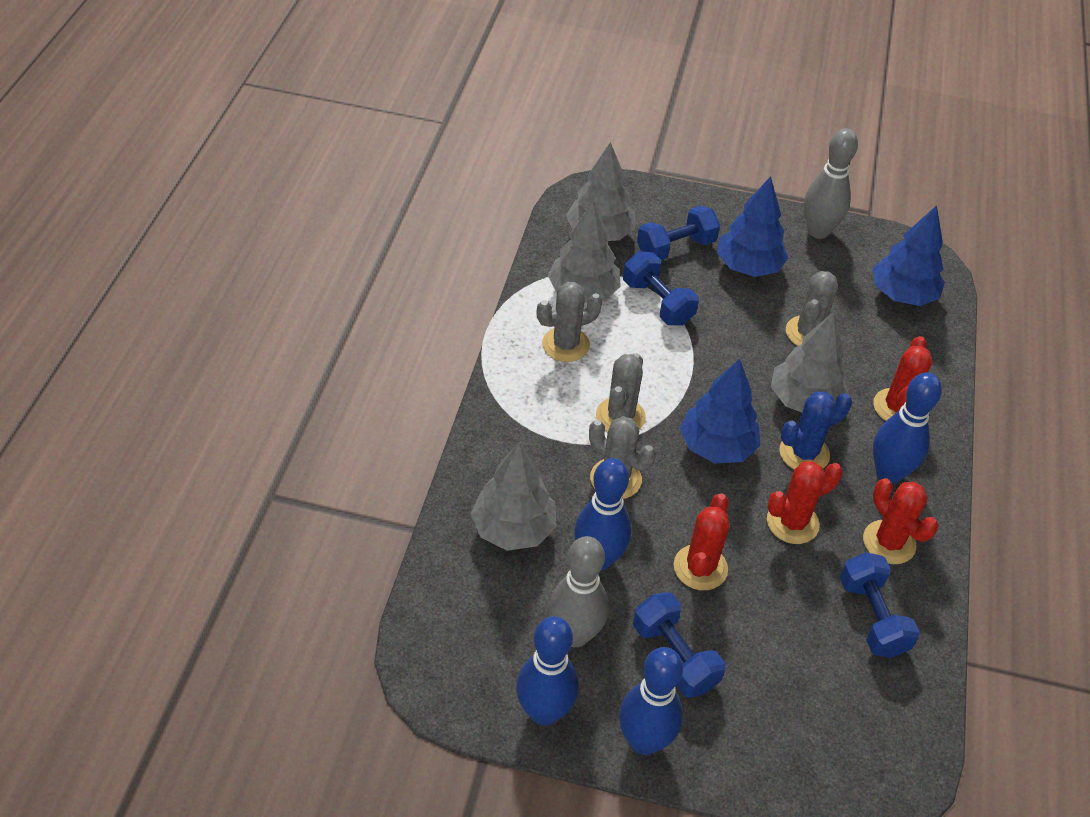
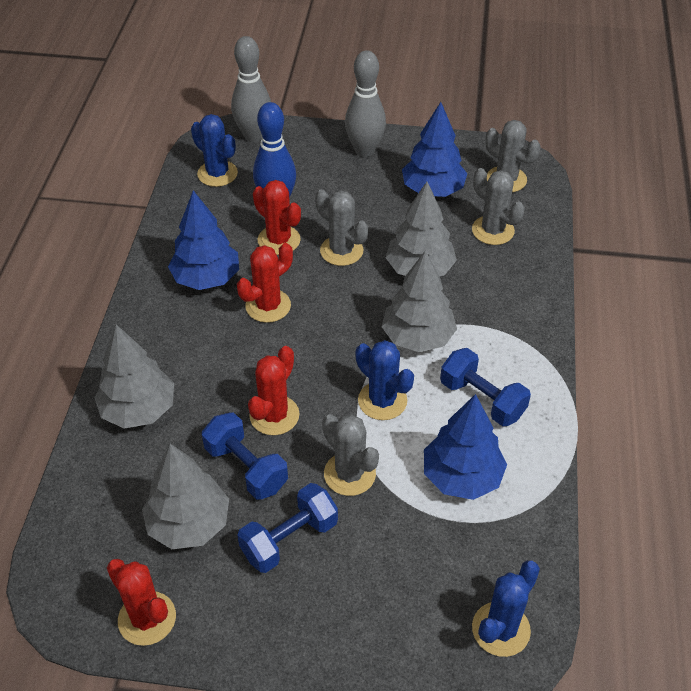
blue bowling pin: [516,616,579,726] [574,458,632,571] [619,647,683,755] [873,372,942,484] = 4 -> [253,102,296,198] = 1
blue cactus: [780,392,852,470] = 1 -> [191,114,238,187] [356,340,414,420] [472,560,540,657] = 3
blue dumbbell: [623,251,699,325] [633,592,726,698] [637,206,720,260] [839,552,920,658] = 4 -> [202,412,288,500] [237,483,338,573] [440,348,531,426] = 3

